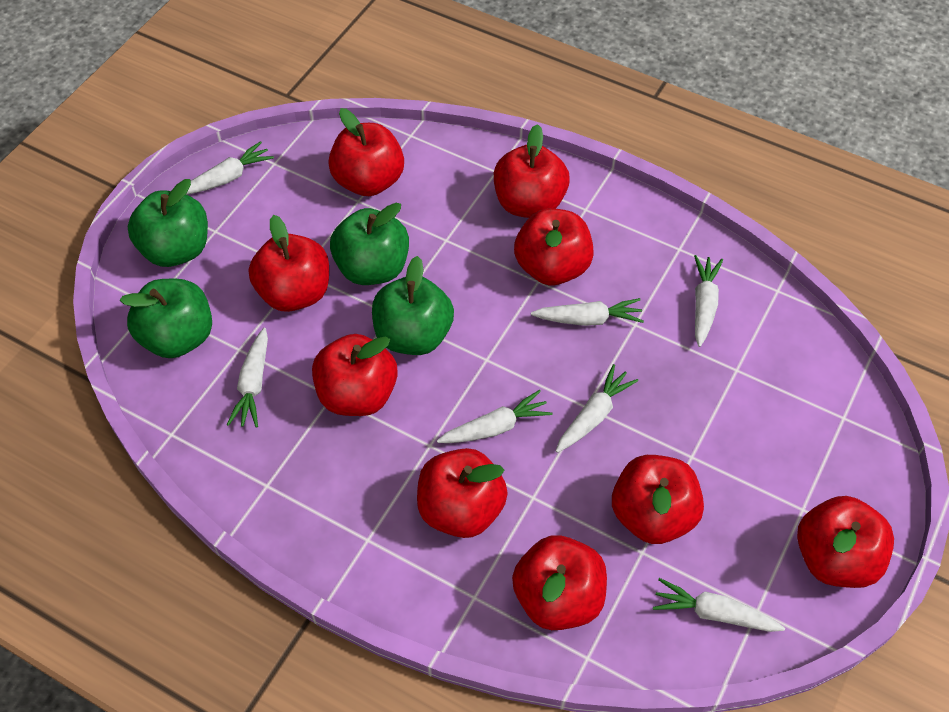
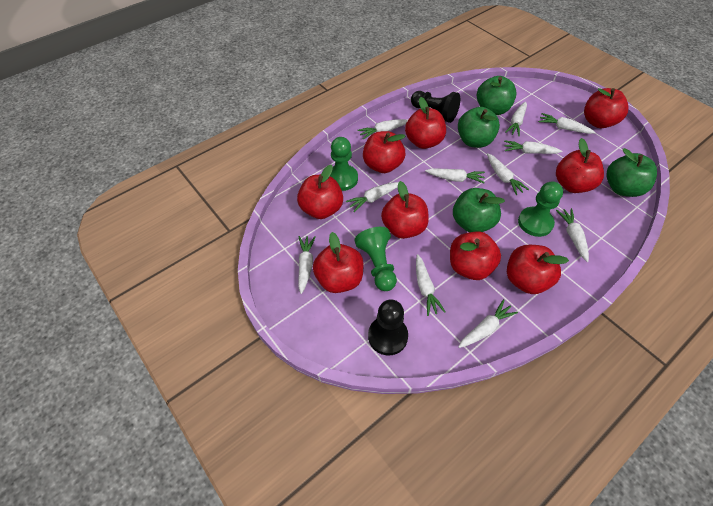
black pawn: none = 0 -> [368,299,408,355] [411,91,460,123] = 2
green pawn: none = 0 -> [330,137,358,191] [355,227,397,291] [518,181,563,237] = 3
white carrot: [186,141,274,195] [227,328,268,428] [437,390,553,443] [531,298,644,326] [556,364,638,453] [653,578,785,632] [694,255,723,347] = 7 -> [298,236,316,294] [346,182,399,212] [357,119,408,139] [416,254,445,316] [425,168,485,183] [458,299,518,348] [487,153,529,195] [504,140,563,154] [505,102,527,136] [539,113,595,134] [556,208,589,262] = 11

